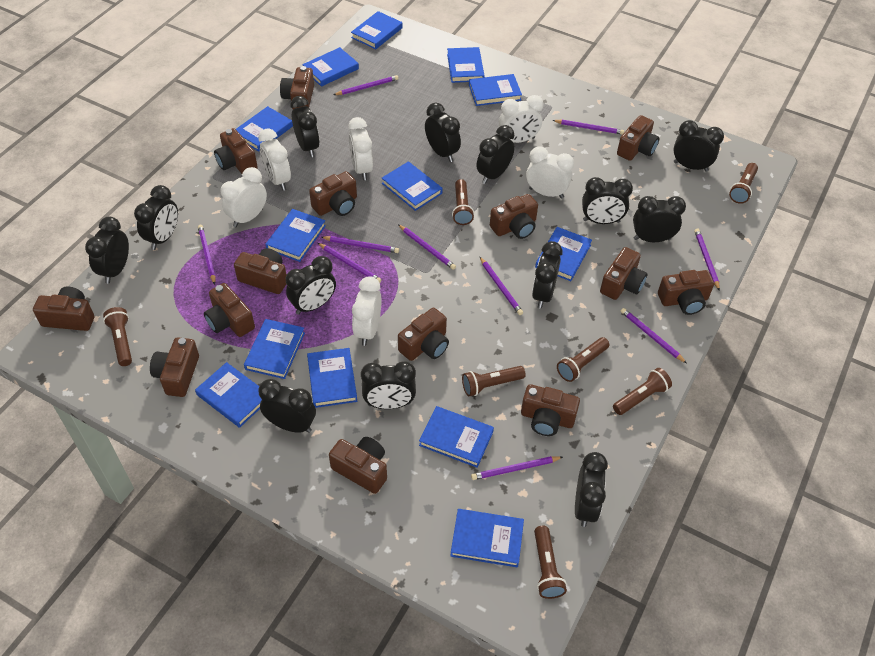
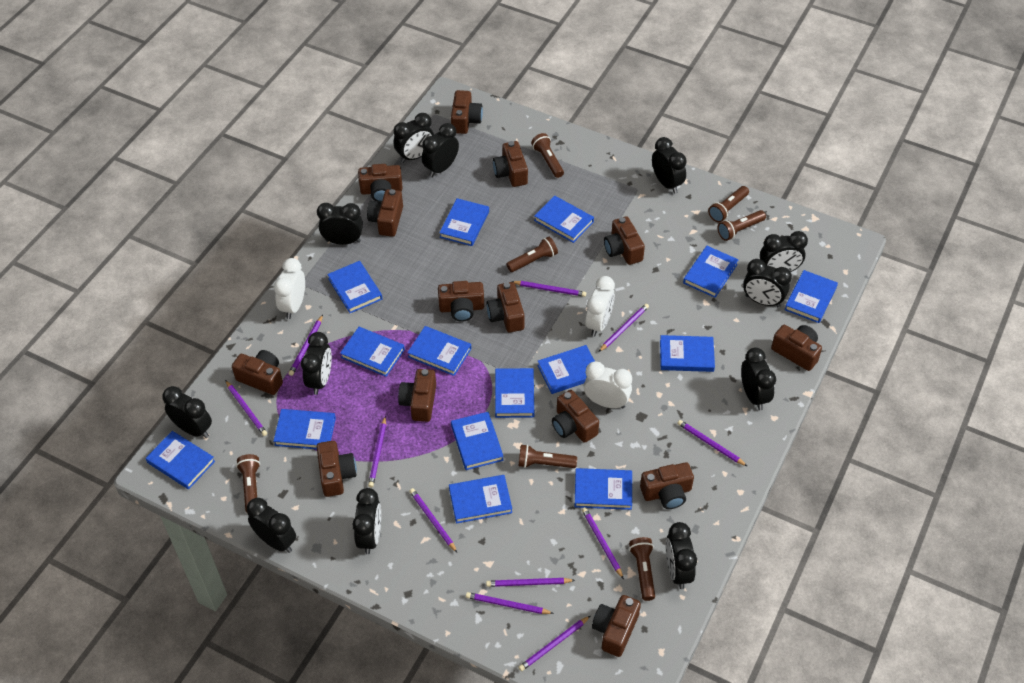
black clock: [85,217,129,284] [134,185,178,250] [259,379,316,433] [286,256,336,315] [290,96,320,157] [361,361,416,409] [425,103,461,162] [477,125,515,184] [532,241,563,308] [575,452,608,527] [582,177,633,224] [633,196,686,242] [673,120,724,172] = 13 -> [162,386,212,438] [247,498,296,553] [301,332,332,395] [317,203,363,245] [352,488,381,554] [393,113,434,163] [422,123,459,177] [652,137,687,194] [666,522,697,589] [741,347,776,410] [743,259,792,307] [760,231,808,272] = 12
blue book: [195,362,262,428] [236,106,293,152] [244,319,305,379] [265,209,326,262] [302,47,359,87] [307,348,357,408] [351,11,403,49] [382,161,442,211] [419,406,494,468] [447,47,484,83] [450,509,524,568] [469,74,522,106] [535,227,592,281] = 13 -> [146,431,215,489] [273,409,336,449] [327,261,382,313] [340,327,405,377] [407,326,471,376] [439,198,489,246] [449,475,512,523] [451,412,504,470] [495,368,534,418] [534,195,594,243] [537,345,595,394] [575,468,632,510] [660,335,715,372] [683,246,739,298] [785,270,838,323] = 15
purple pencil: [198,225,216,285] [318,243,381,283] [321,236,399,253] [334,75,398,95] [398,224,456,270] [471,456,563,480] [479,256,523,315] [552,120,624,135] [621,308,686,363] [694,229,720,291] = 10 -> [225,380,267,436] [288,315,323,376] [368,416,386,487] [409,488,457,552] [466,592,554,614] [486,578,575,587] [512,281,586,297] [518,616,590,671] [582,507,624,579] [599,304,649,352] [677,420,747,466] = 11
white clock: [220,167,267,227] [258,128,291,191] [348,117,373,180] [352,276,382,346] [499,95,544,143] [526,146,574,199] = 6 -> [274,258,305,319] [584,361,632,409] [585,276,615,337] = 3

